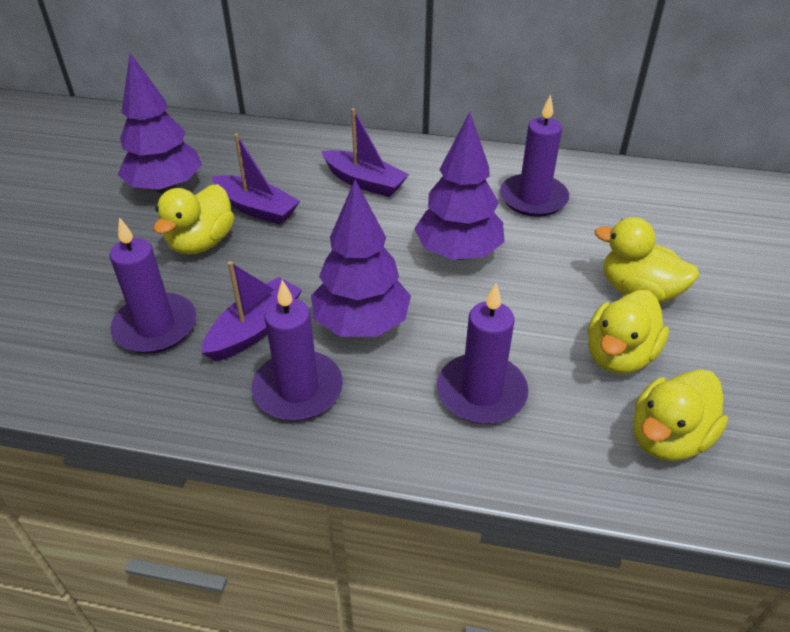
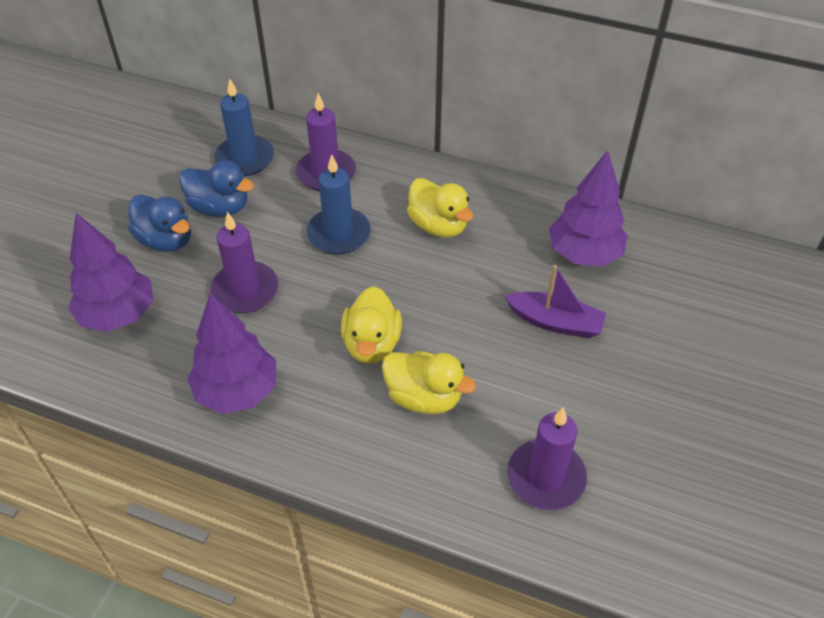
blue candle: none = 0 -> [214,78,274,176] [306,154,371,255] = 2
blue duck: none = 0 -> [128,195,191,252] [179,160,254,217] = 2
purple boat: [201,261,302,361] [212,133,300,225] [321,108,409,197] = 3 -> [504,265,606,338] = 1
purple candle: [110,217,196,354] [252,280,343,421] [437,283,528,424] [500,95,569,217] = 4 -> [210,212,278,313] [296,93,356,191] [507,407,587,510] = 3
yellow duck: [154,184,234,255] [588,290,669,374] [595,217,699,303] [633,369,728,461] = 4 -> [341,286,402,364] [382,351,476,414] [407,178,473,238] = 3

